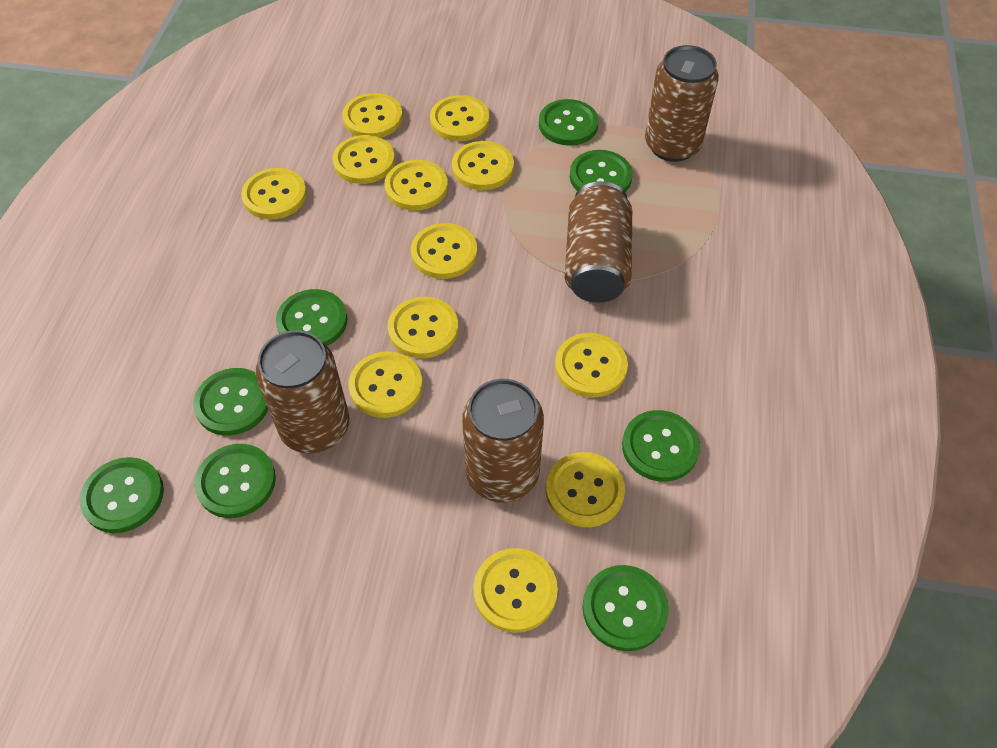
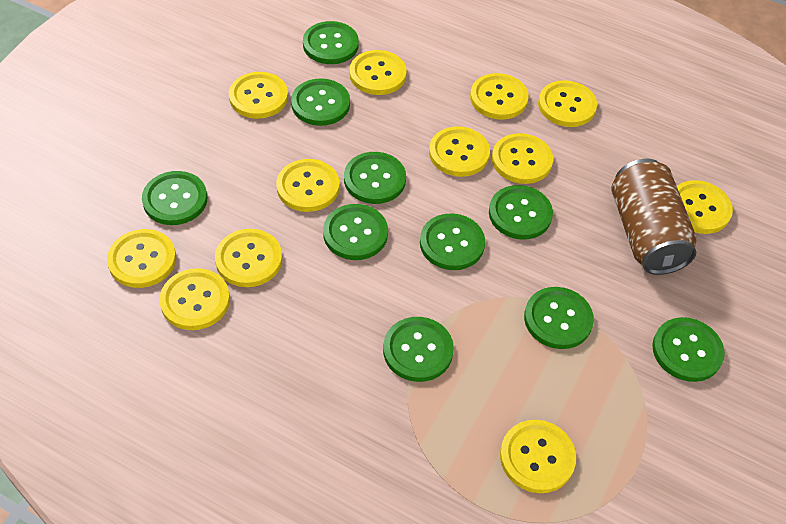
brown can: [256,330,349,453] [462,379,544,503] [565,181,632,303] [645,45,719,162] = 4 -> [611,159,697,275] = 1
green button: [80,457,164,533] [193,368,268,436] [194,444,276,518] [276,289,347,346] [539,99,599,146] [570,150,633,192] [582,565,669,651] [622,410,700,482] = 8 -> [142,171,207,225] [291,79,350,126] [303,21,359,64] [323,204,388,260] [344,152,406,204] [383,317,454,382] [420,213,485,270] [489,185,553,240] [524,287,594,349] [652,317,725,382] = 10

